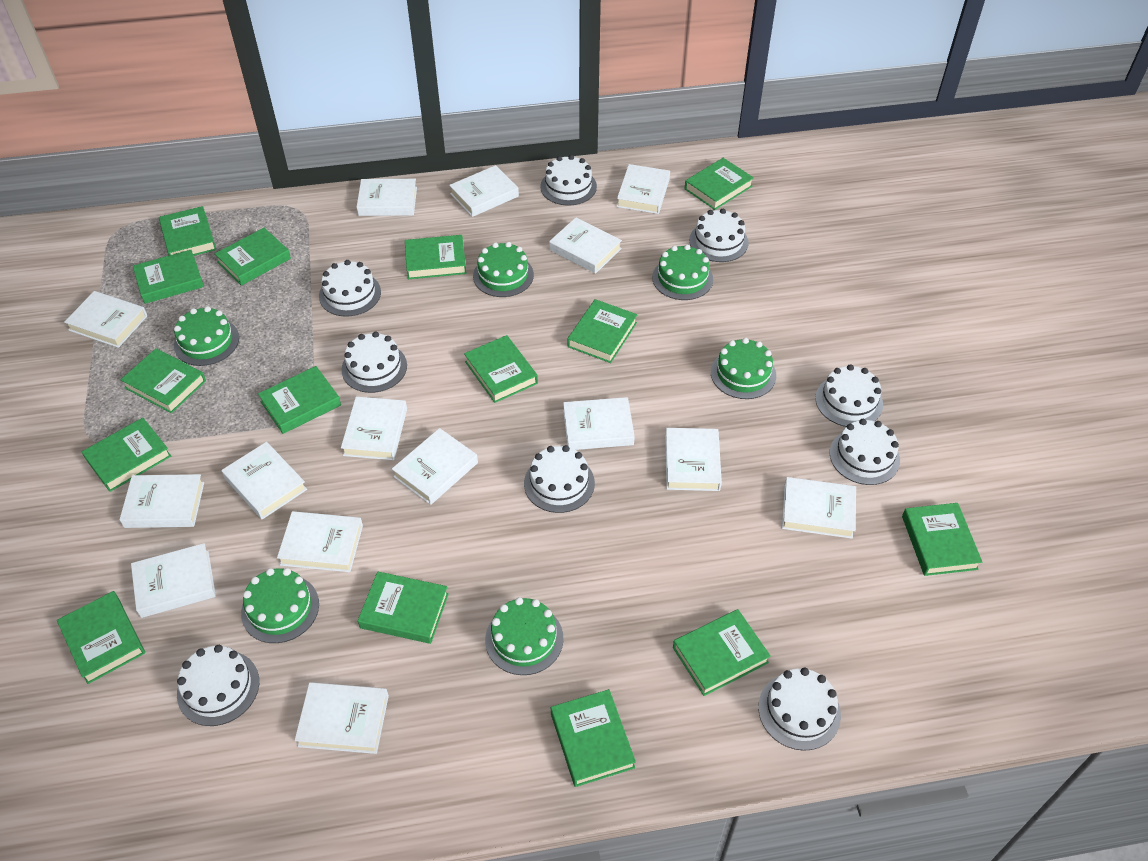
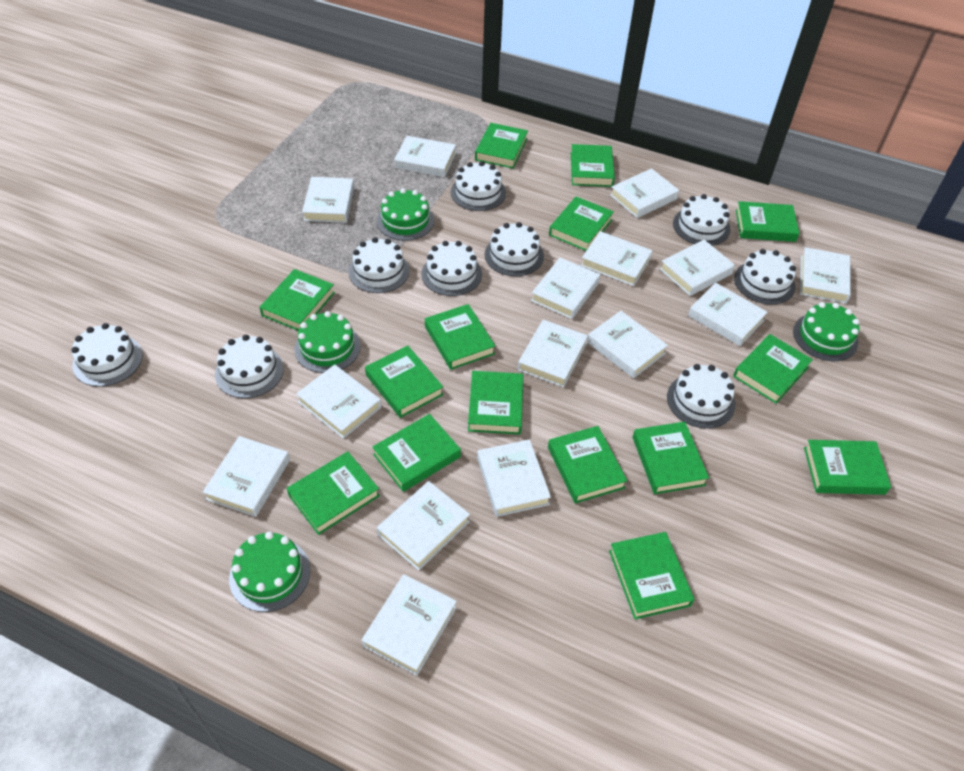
green cake: [174,306,239,366] [241,568,319,643] [473,242,534,297] [485,597,564,675] [652,245,713,300] [711,338,776,399] = 6 -> [229,531,310,612] [294,311,361,373] [377,188,434,241] [793,302,860,361] = 4

